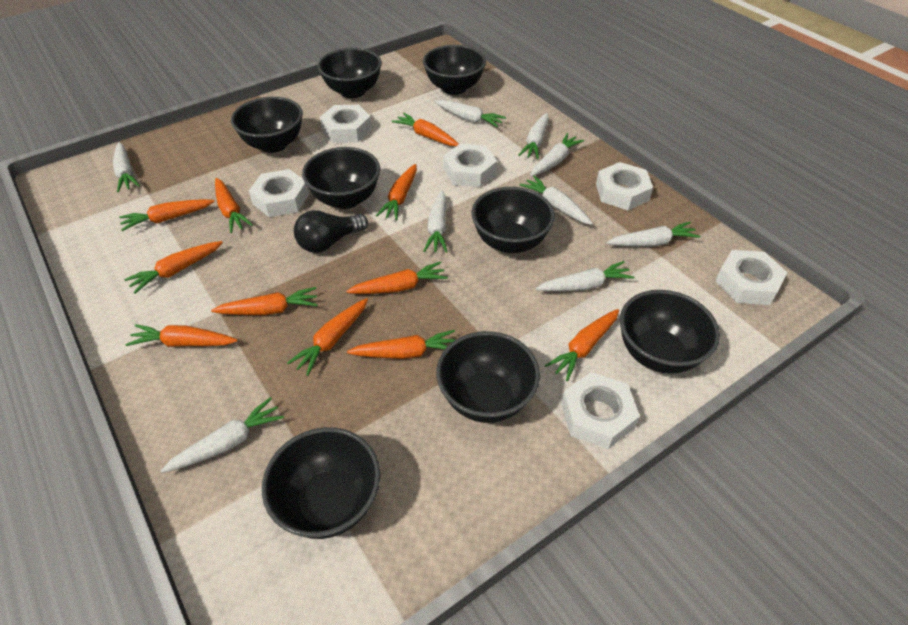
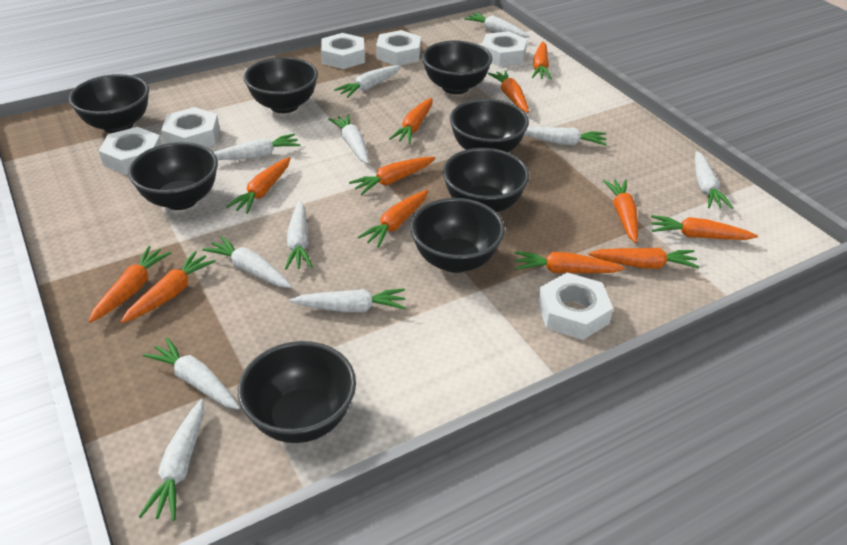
black light bulb: [294,210,368,253] = 1 -> none = 0
orange carrot: [119,199,215,231] [124,241,223,294] [126,324,238,347] [211,287,318,315] [215,178,253,233] [287,298,368,376] [346,262,448,294] [347,330,456,359] [376,164,417,220] [392,113,459,146] [545,309,619,381] = 11 -> [88,246,172,323] [121,251,216,323] [226,157,291,214] [349,157,435,195] [357,190,428,248] [389,98,433,144] [488,70,529,113] [515,251,625,273] [532,42,552,80] [588,248,700,269] [603,179,638,243] [651,215,758,240] = 12
white carrot: [113,142,140,192] [161,397,284,473] [424,190,448,253] [435,100,506,128] [518,113,549,159] [520,176,593,225] [530,133,584,177] [536,261,635,291] [607,222,701,246] = 9 -> [138,399,204,521] [143,337,240,410] [202,235,292,288] [214,134,301,160] [285,201,313,270] [289,288,406,313] [328,114,369,164] [334,65,402,98] [464,13,530,38] [524,127,607,146] [695,151,733,209] = 11

